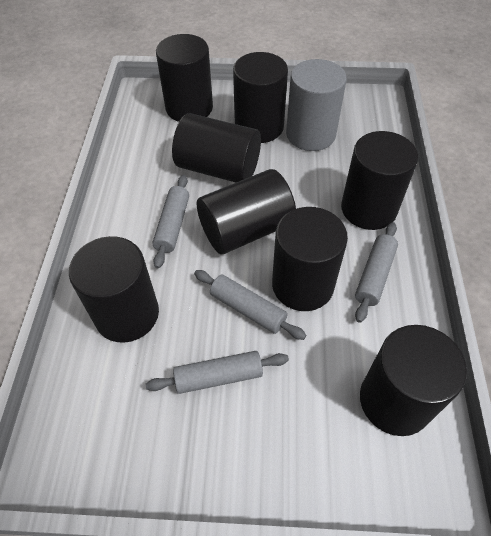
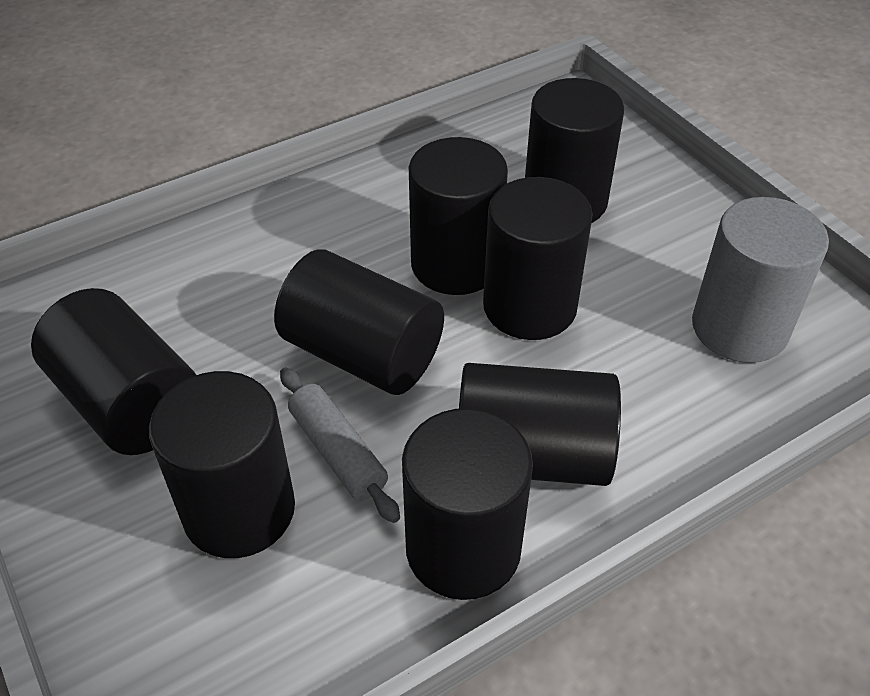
grey rolling pin: [146,351,289,394] [152,175,189,269] [194,270,306,340] [355,222,398,323] = 4 -> [280,367,400,523] = 1

